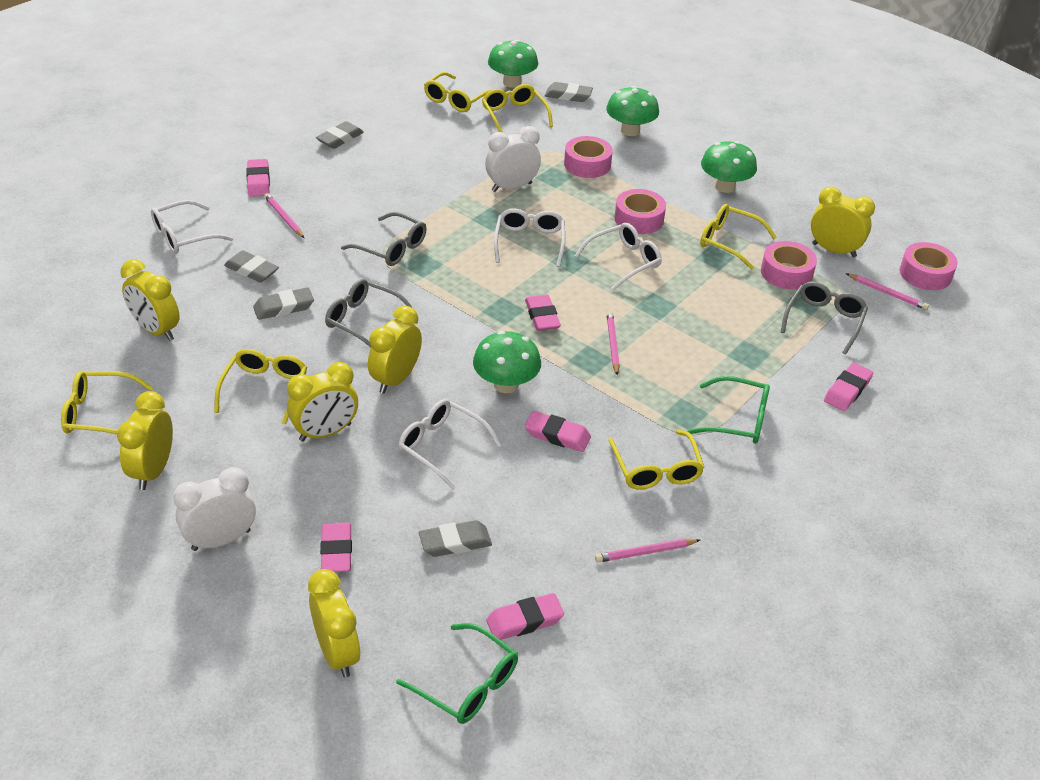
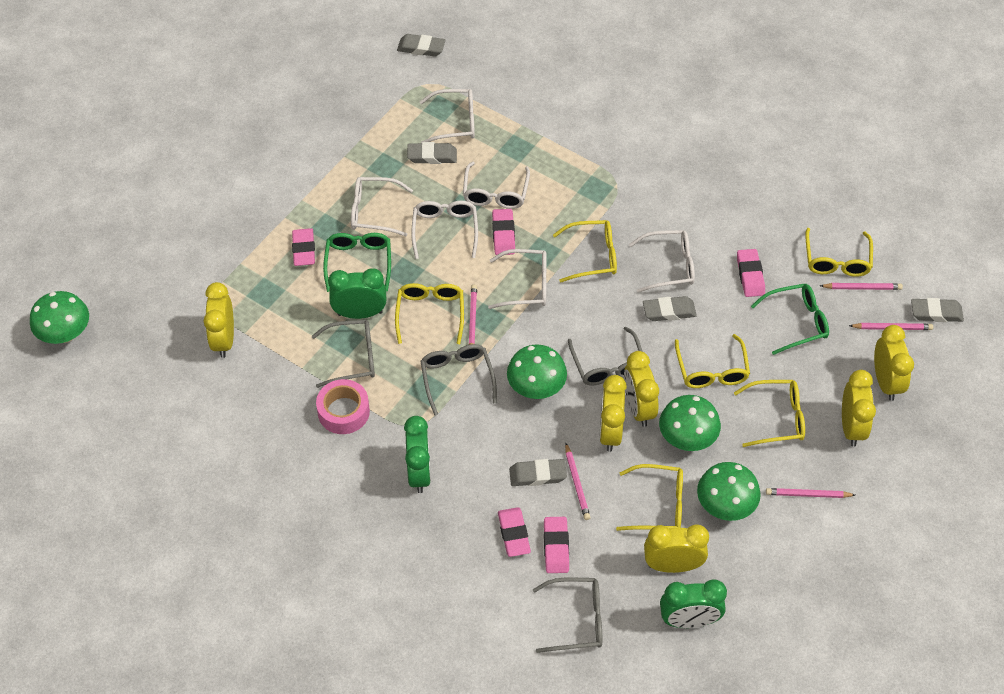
green clock: none = 0 -> [328,268,386,319] [404,416,431,493] [660,579,727,628] = 3
grey glasses: [325,279,412,347] [341,212,426,266] [781,281,868,354] = 3 -> [312,320,375,388] [420,344,497,416] [533,578,602,653] [568,327,643,385] = 4
pink eraser: [246,159,270,197] [320,522,352,572] [486,593,564,640] [525,294,561,331] [525,411,591,452] [824,362,873,411] = 6 -> [292,228,315,266] [492,209,515,255] [498,507,531,557] [544,517,569,573] [737,249,765,297] = 5
pink pencil: [264,193,304,238] [595,538,700,563] [607,311,620,375] [846,273,929,310] = 4 -> [469,285,477,345] [565,443,591,520] [766,488,855,498] [820,283,903,290] [849,323,933,330] = 5
pink tape: [564,136,613,178] [614,189,666,234] [761,241,817,289] [900,242,958,290] = 4 -> [316,379,370,434] = 1
white clock: [173,467,256,551] [485,126,541,192] = 2 -> none = 0
white glasses: [151,200,233,254] [398,399,502,489] [494,208,565,267] [575,223,662,291] = 4 -> [351,177,413,236] [411,200,478,259] [420,89,475,143] [463,162,530,209] [488,249,547,309] [629,230,695,293] = 6

